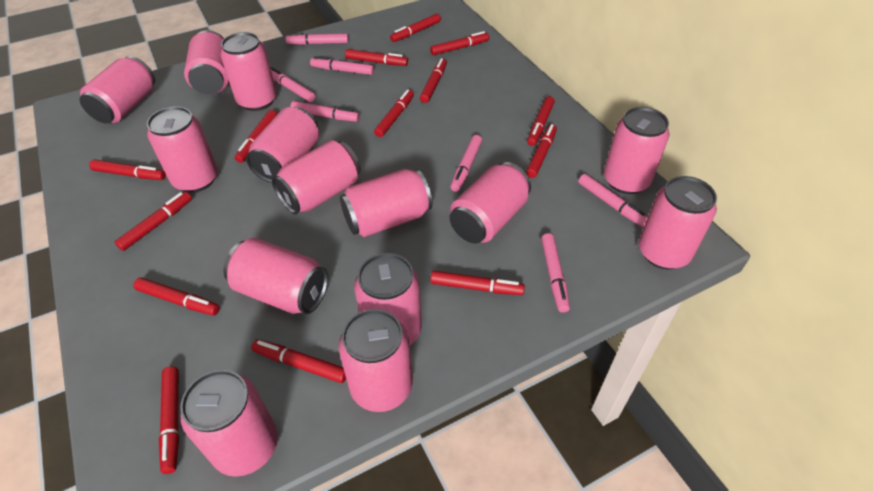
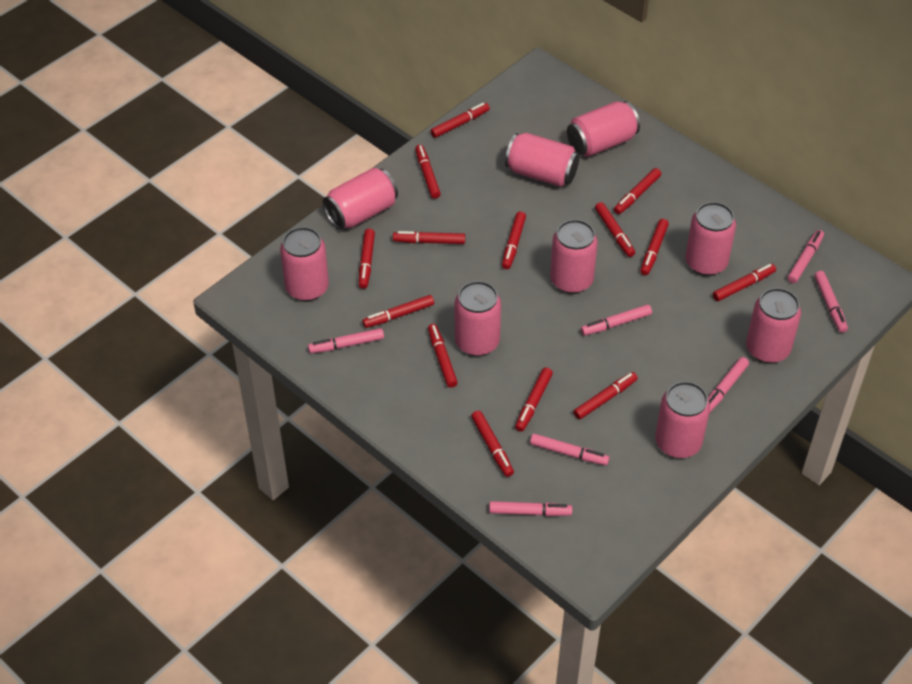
pink can: [80,56,155,123] [147,106,218,193] [180,370,278,477] [184,30,228,94] [221,32,277,111] [223,238,328,314] [246,107,319,183] [272,140,361,214] [339,309,412,412] [340,169,432,237] [354,253,422,346] [449,162,531,244] [604,107,670,194] [639,176,717,269] = 14 -> [280,227,329,301] [322,168,398,230] [455,281,501,356] [505,133,579,187] [550,219,598,294] [567,101,640,157] [655,381,710,458] [685,202,736,276] [746,288,801,363] = 9

